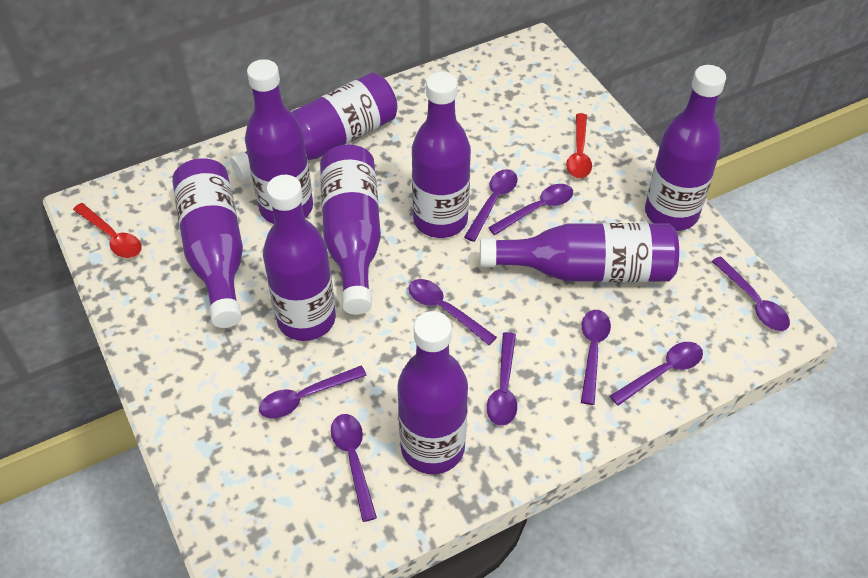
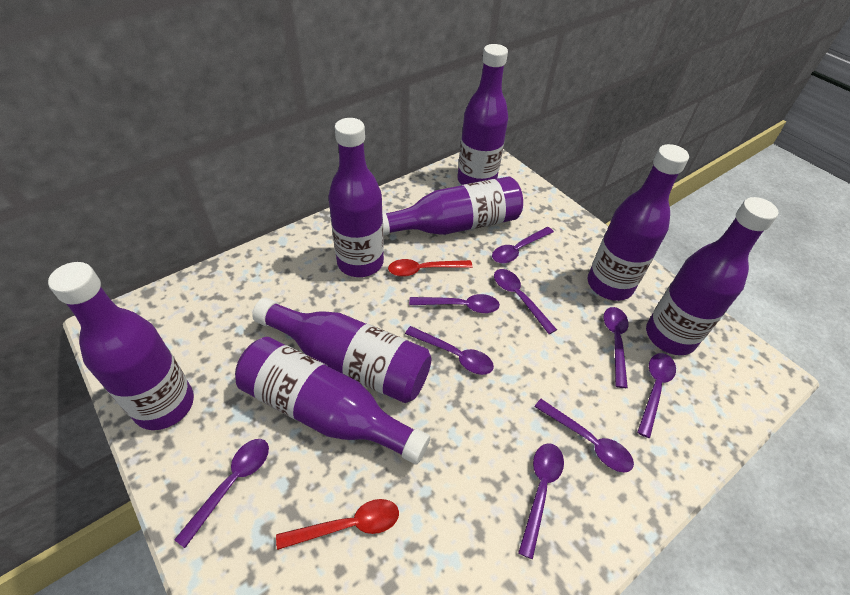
purple bottle: [172,158,243,328] [230,72,398,181] [245,59,313,224] [263,175,336,341] [320,145,381,315] [397,311,468,474] [412,72,471,238] [480,223,679,282] [645,65,726,231] = 9 -> [48,262,194,430] [235,337,430,465] [252,298,431,403] [328,118,384,277] [382,176,523,236] [457,44,508,185] [588,144,689,301] [646,197,778,355] = 8

